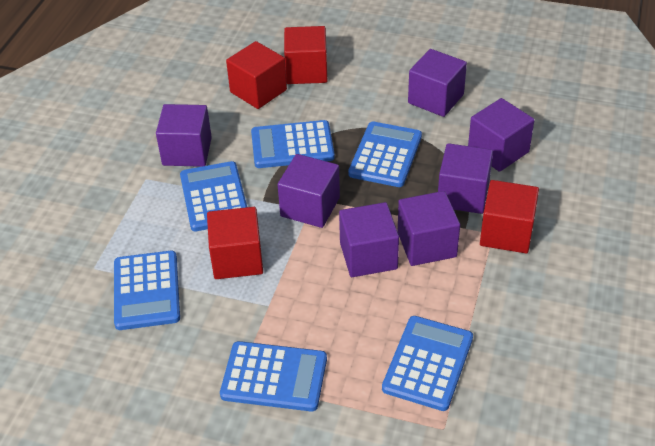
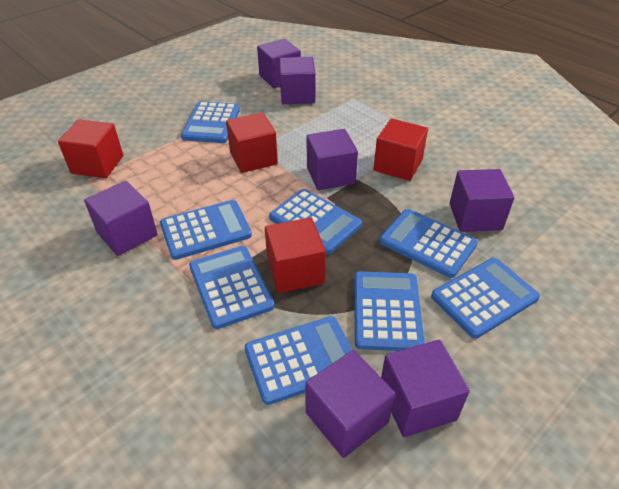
blue calculator: [114,251,180,330] [180,161,247,231] [220,341,327,411] [251,120,335,168] [348,122,422,187] [382,316,473,411] = 6 -> [160,200,252,260] [181,101,240,143] [189,246,275,329] [245,316,352,405] [269,189,362,254] [354,271,425,351] [379,209,478,278] [431,258,540,339] = 8

